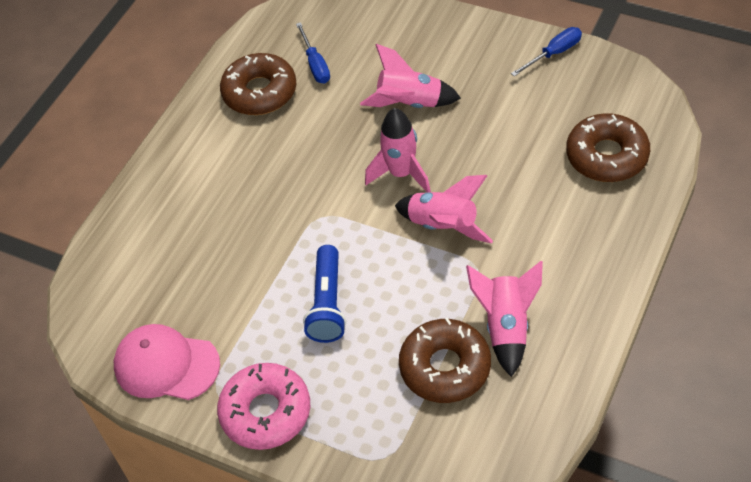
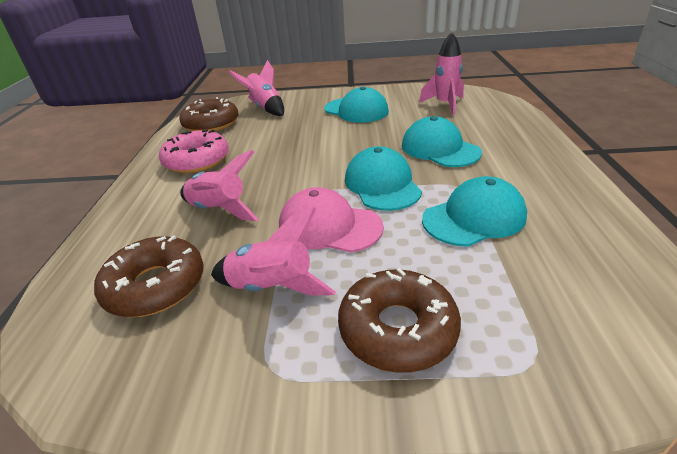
blue flashlight: [303,245,346,343] = 1 -> none = 0
blue screwdriver: [296,22,330,83] [511,27,582,77] = 2 -> none = 0
turquoise cap: none = 0 -> [324,86,389,123] [345,146,422,211] [402,116,482,167] [422,176,527,247] = 4

